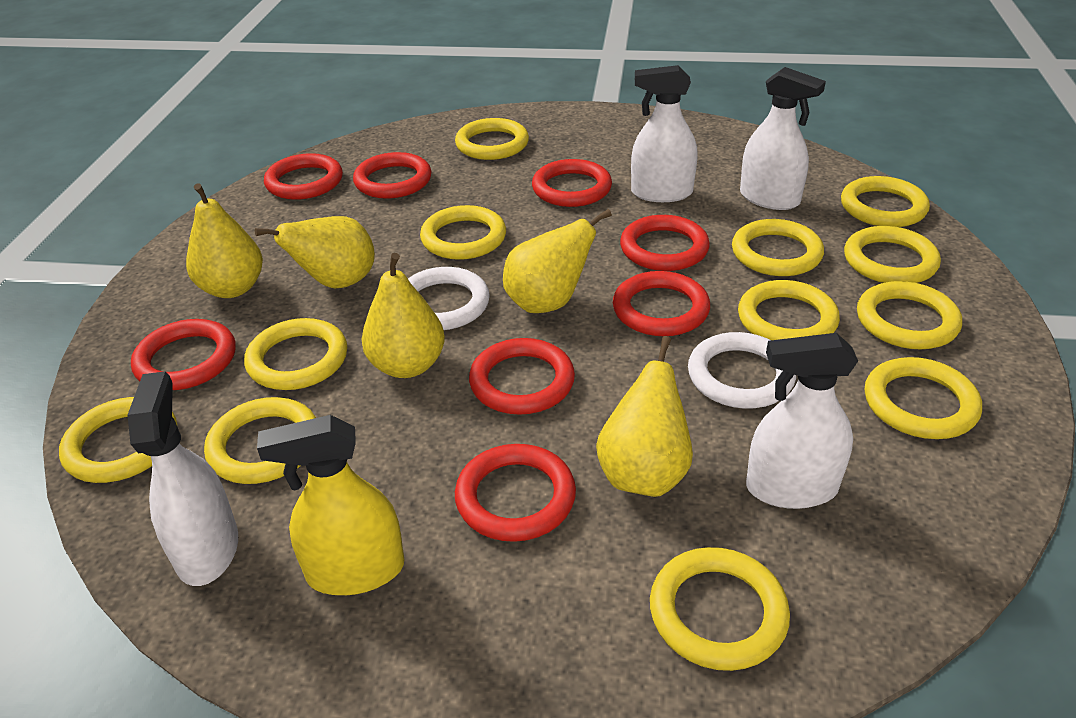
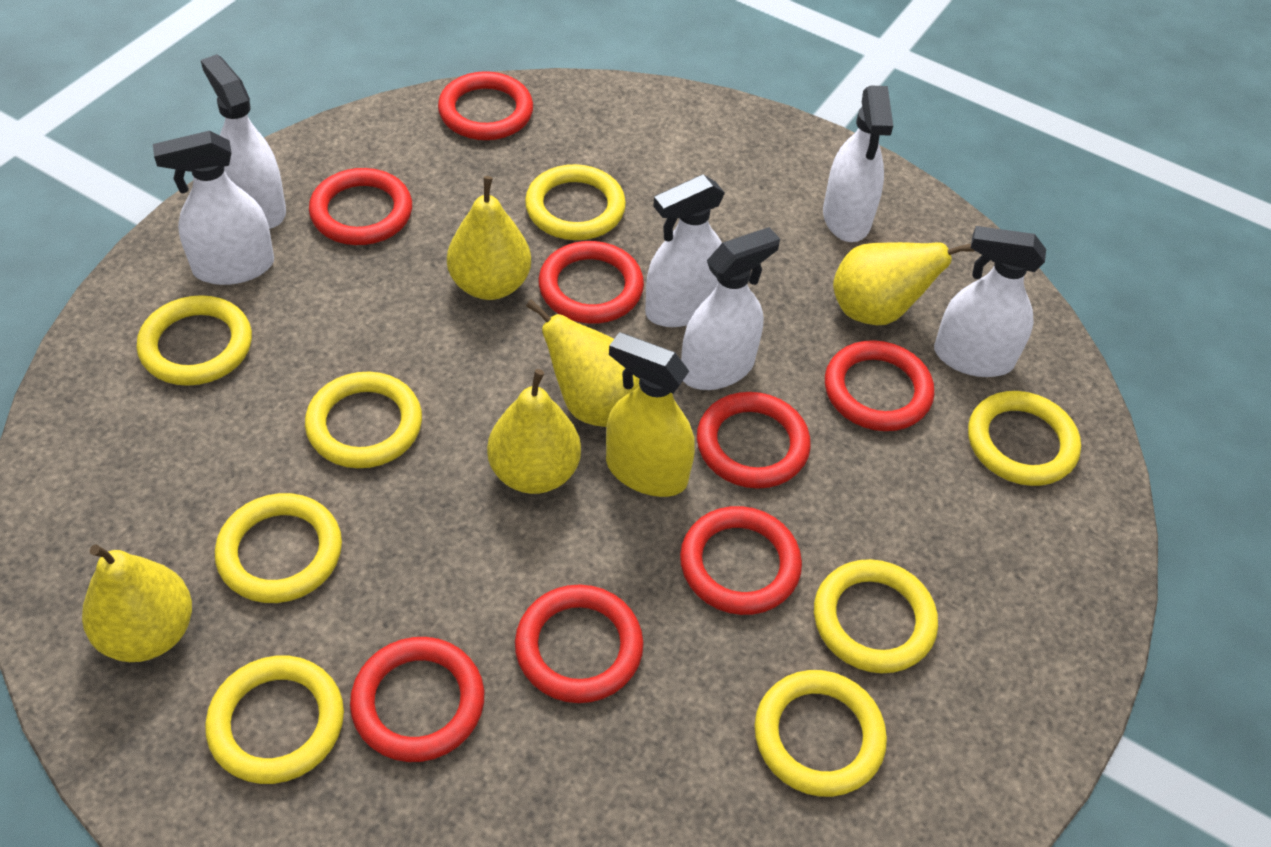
white ring: [408,267,490,330] [688,332,796,409] = 2 -> none = 0
white spray bottle: [128,371,238,586] [631,65,698,202] [740,67,826,210] [746,333,858,509] = 4 -> [153,131,274,285] [201,54,286,229] [645,174,725,327] [681,227,780,390] [823,86,893,242] [934,226,1046,377] = 6
yellow ring: [59,397,177,483] [204,397,316,484] [244,318,347,390] [420,205,506,260] [455,118,529,160] [650,547,790,671] [732,219,824,276] [738,280,840,340] [841,176,930,227] [844,226,941,283] [857,281,962,349] [865,357,982,439] = 12 -> [137,295,252,386] [205,656,344,784] [215,493,342,603] [305,372,422,468] [525,164,626,240] [755,670,887,797] [814,559,938,673] [968,391,1081,486] = 8

